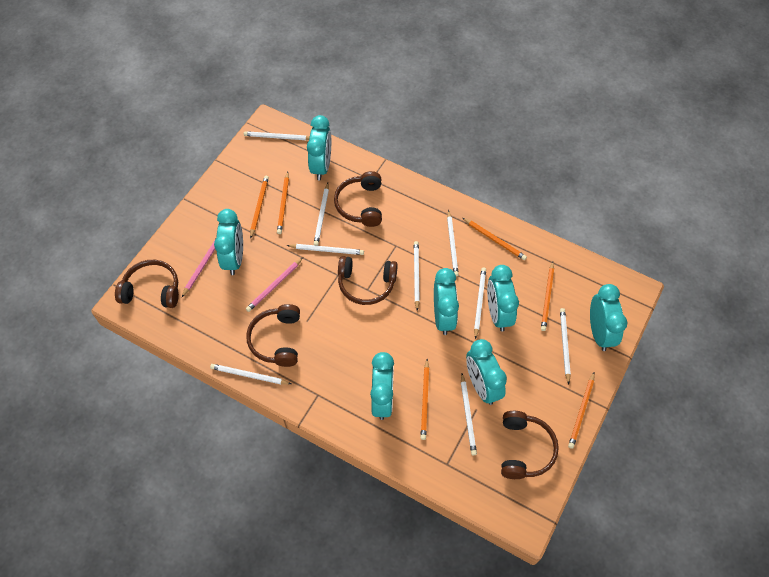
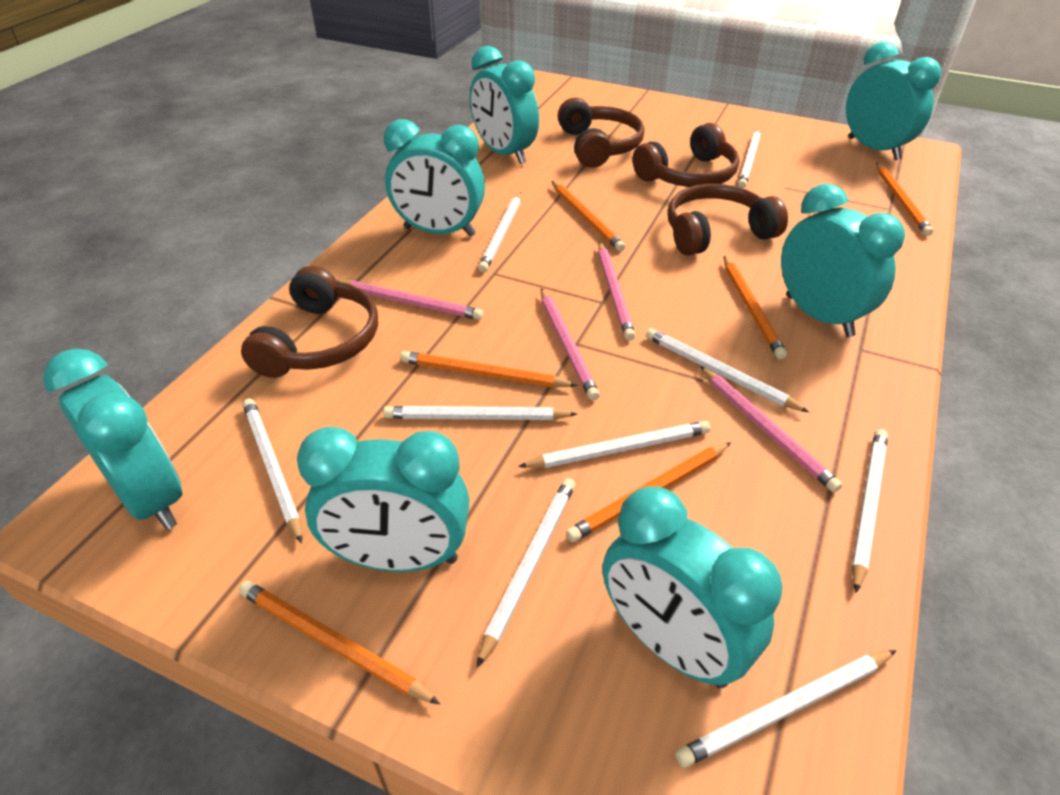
brown headphones: [115,260,179,308] [246,304,300,367] [334,171,382,227] [338,256,398,305] [501,411,559,479] = 5 -> [241,266,378,378] [557,98,645,168] [633,123,740,187] [667,184,788,256] = 4
pink pencil: [182,237,217,297] [246,258,303,312] = 2 -> [338,280,483,320] [541,288,600,400] [598,242,635,341] [700,366,842,493] = 4

